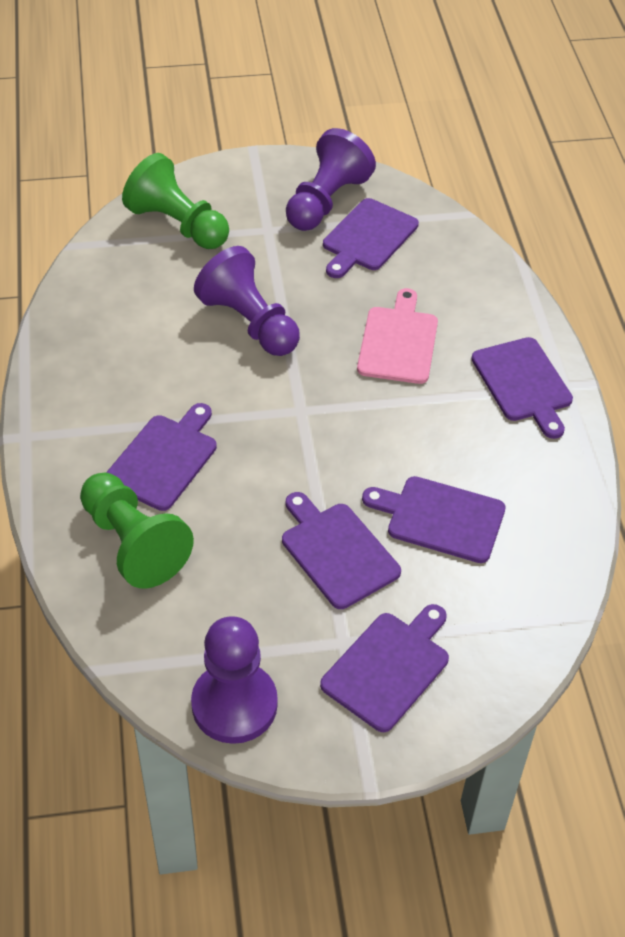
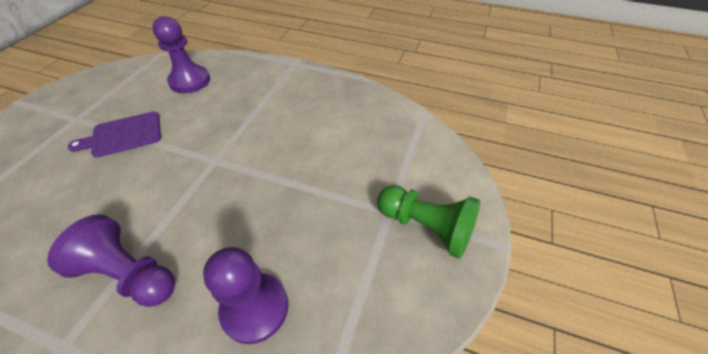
green pawn: [80,473,194,589] [122,153,229,249] = 2 -> [377,185,481,259] = 1
pink cutting board: [357,288,438,384] = 1 -> none = 0
purple cutting board: [106,403,217,511] [282,492,401,609] [320,604,449,732] [323,198,419,278] [362,476,506,563] [471,337,573,439] = 6 -> [68,112,161,157] = 1

